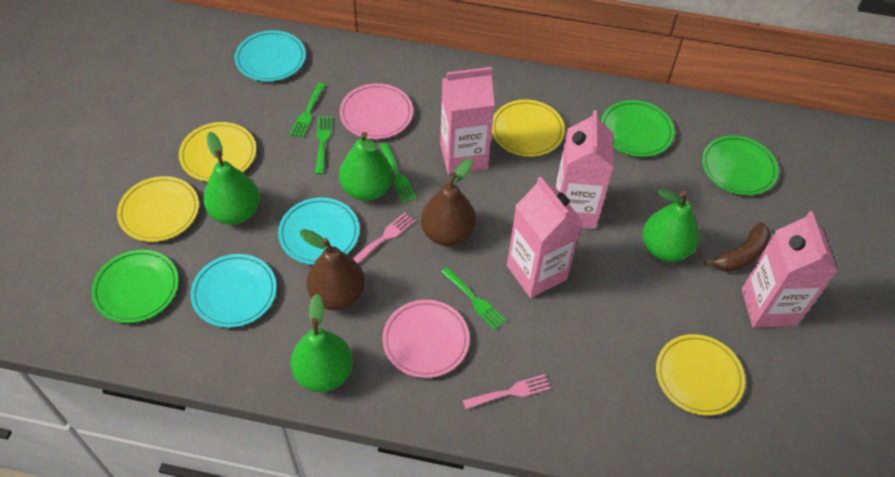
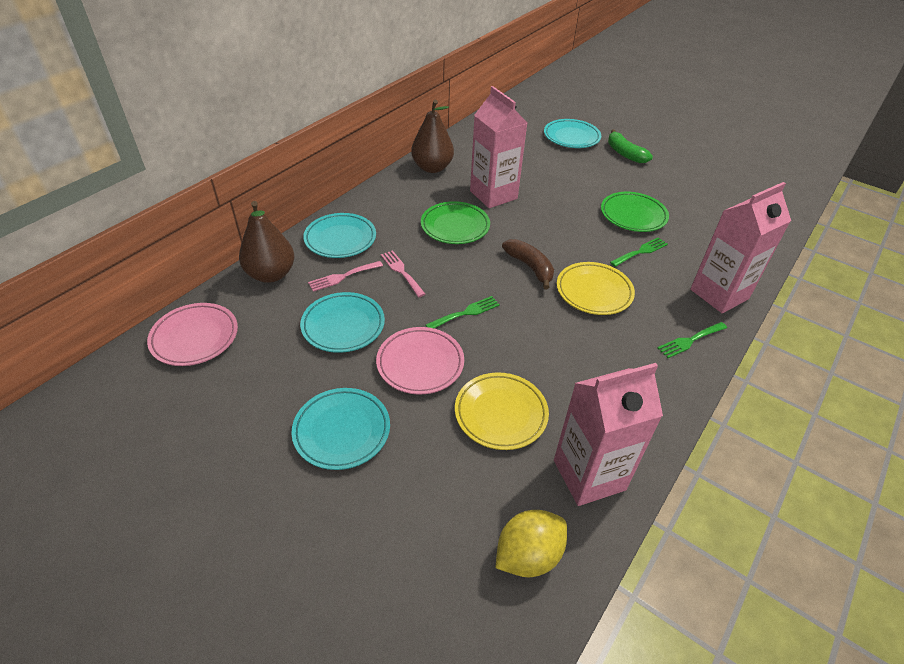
green banana: none = 0 -> [608,129,653,163] = 1
green fork: [290,82,325,138] [315,116,332,174] [380,143,416,203] [441,267,506,330] = 4 -> [426,296,500,328] [610,237,668,267] [658,322,727,358] = 3
green pear: [203,132,260,225] [290,294,353,392] [339,132,393,201] [642,189,699,262] = 4 -> none = 0
green plate: [91,249,179,323] [601,100,674,157] [702,135,779,196] = 3 -> [421,201,490,244] [601,192,669,232] = 2
pink carton: [440,67,495,174] [507,176,583,298] [555,110,614,229] [742,211,838,328] = 4 -> [470,86,527,208] [554,363,663,506] [690,182,791,313] = 3
turquoise plate: [190,254,277,328] [235,30,306,82] [278,198,359,265] = 3 -> [292,388,390,470] [300,292,385,353] [303,213,376,258] [544,119,601,148] = 4
yellow lemon: none = 0 -> [495,510,567,578] = 1
yellow plate: [117,176,199,242] [179,122,256,182] [492,100,565,157] [656,334,745,416] = 4 -> [455,372,549,450] [557,262,635,315] = 2

